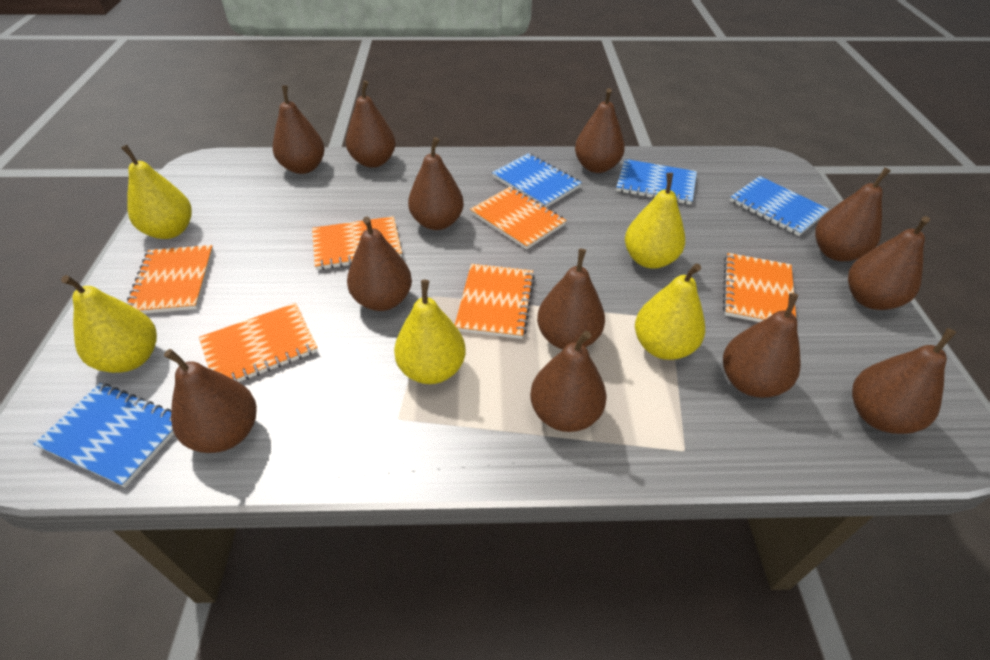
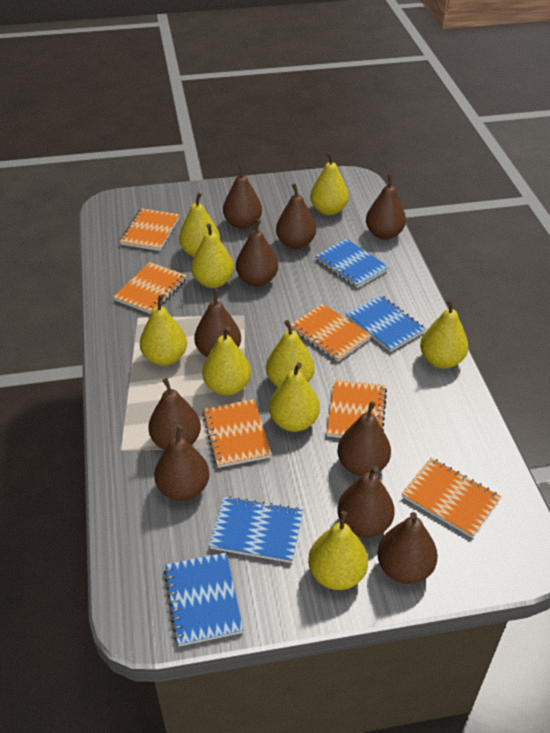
brown pear: [164,349,257,453] [273,85,325,174] [346,80,396,168] [347,217,412,311] [408,137,464,230] [530,331,607,432] [537,249,605,349] [575,88,625,173] [723,293,801,398] [815,168,891,261] [848,216,930,310] [852,328,957,434] = 12 -> [148,378,201,450] [154,425,209,501] [194,289,241,357] [223,164,262,229] [236,219,278,287] [276,184,316,249] [337,401,391,476] [337,466,395,538] [366,174,406,240] [377,512,438,584] = 10
yellow pear: [61,275,157,373] [121,145,192,239] [394,280,466,384] [625,173,685,269] [635,264,705,360] = 5 -> [140,295,187,366] [179,192,220,257] [191,224,234,288] [202,326,251,396] [266,320,315,387] [269,362,320,432] [308,511,368,590] [310,152,349,215] [420,299,468,369] = 9

